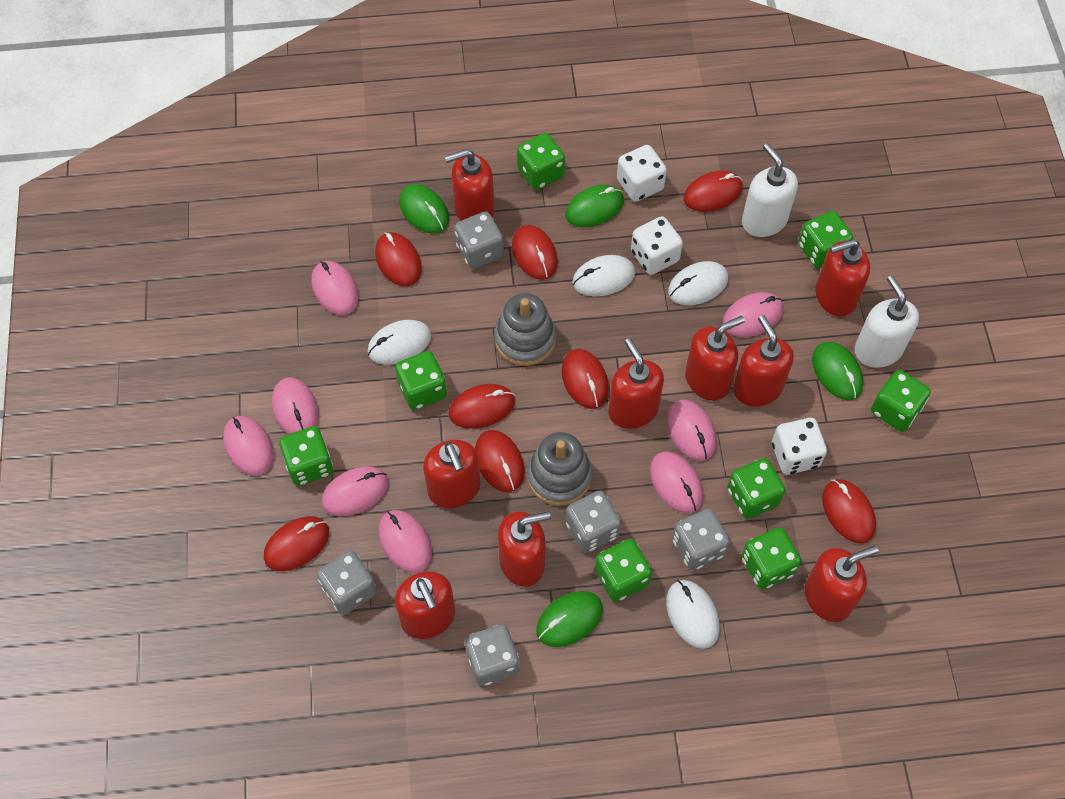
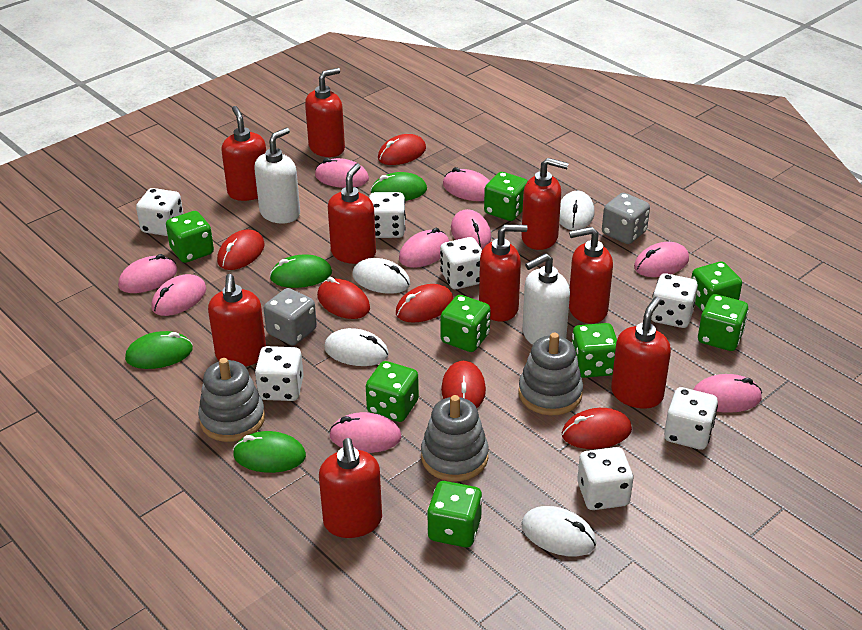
grey dice: [317,550,377,615] [455,211,504,269] [465,624,519,686] [566,491,621,553] [672,509,730,571] = 5 -> [264,288,317,346] [602,193,650,244] = 2
grey stacking toy: [494,293,556,366] [527,432,592,506] = 2 -> [198,358,265,442] [421,395,489,482] [518,333,583,416] = 3
pink mouse: [223,416,274,476] [272,377,319,434] [311,261,359,315] [321,466,388,517] [378,510,432,573] [650,451,703,513] [667,399,716,461] [723,292,783,337] = 8 -> [118,254,178,293] [151,274,206,316] [315,158,369,188] [329,412,402,453] [399,228,449,268] [443,167,489,201] [451,209,491,249] [634,242,689,277] [693,374,762,413] = 9
red mouse: [264,516,329,571] [375,232,422,286] [449,384,515,429] [475,430,524,492] [512,225,558,280] [561,349,609,409] [683,171,743,212] [822,479,876,544] = 8 -> [217,229,265,270] [317,277,370,319] [378,134,426,165] [396,284,453,322] [441,361,486,408] [562,408,632,449] = 6
white dice: [617,145,667,202] [631,216,683,275] [772,418,827,475] = 3 -> [136,188,183,236] [255,346,304,401] [369,192,406,238] [440,237,482,289] [577,447,633,510] [651,273,698,328] [664,387,718,450] = 7

